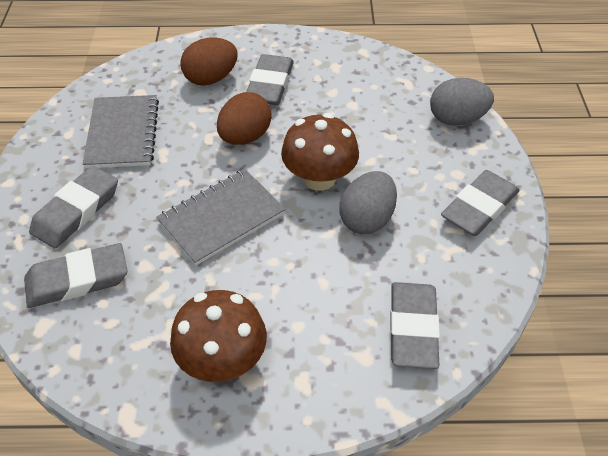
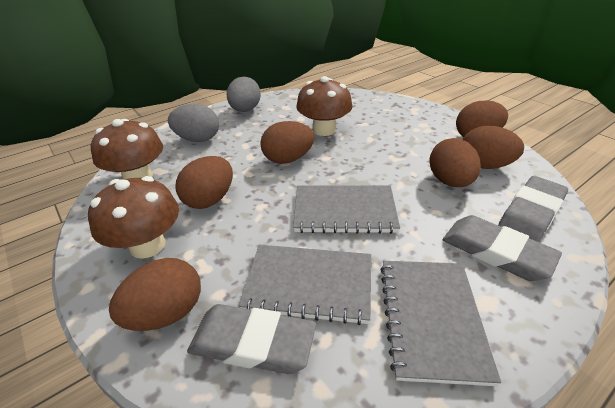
brown egg: [181,38,238,86] [217,92,272,145] = 2 -> [109,258,201,331] [176,156,233,209] [260,121,314,164] [429,138,481,187] [456,100,508,137] [462,126,524,169] = 6
brown mushroom: [170,290,267,382] [281,113,359,191] = 2 -> [88,176,179,259] [91,119,163,180] [296,76,353,136] = 3
grey eraser: [24,243,128,308] [29,166,118,249] [246,54,294,105] [390,282,440,369] [441,170,520,236] = 5 -> [187,304,316,374] [443,215,562,281] [498,176,568,242] = 3
grey notebook: [83,95,159,168] [156,169,286,265] = 2 -> [239,245,371,325] [293,185,400,234] [380,261,501,386] = 3

